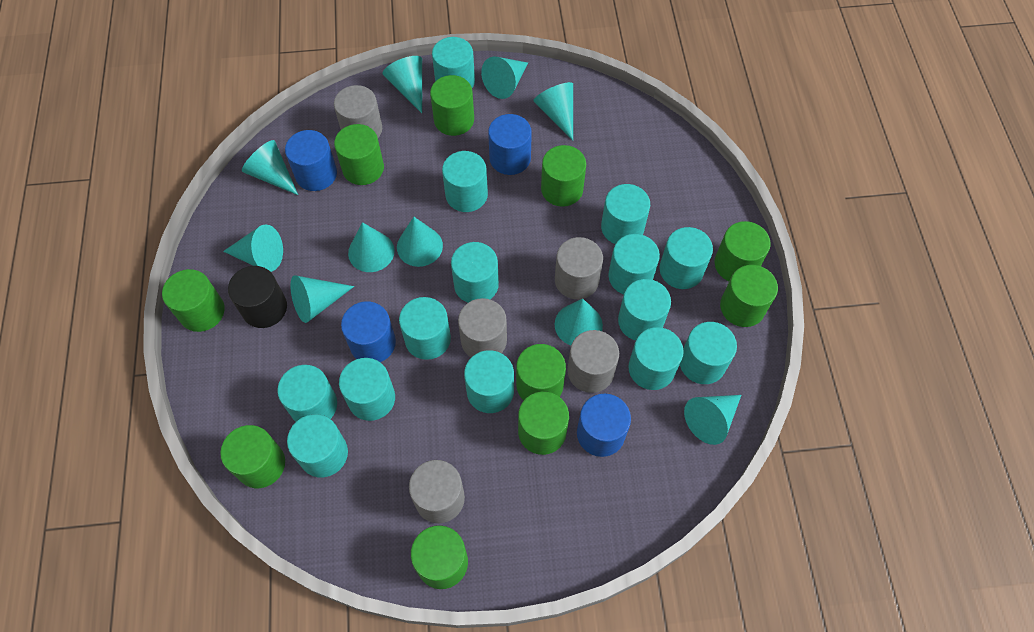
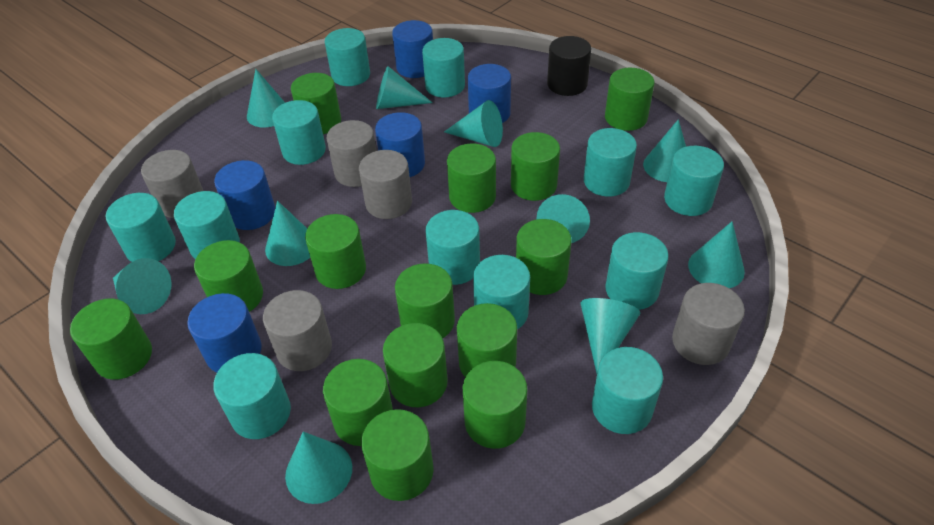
blue cylinder: [285,130,337,191] [341,301,396,362] [488,114,532,175] [577,394,631,457] = 4 -> [187,293,262,372] [214,160,276,230] [375,112,425,177] [392,20,433,78] [468,64,511,123] = 5
green cylinder: [162,269,225,332] [220,425,285,488] [334,124,384,185] [411,525,468,589] [430,75,474,136] [516,344,566,400] [518,392,569,455] [541,145,586,207] [714,221,771,281] [720,265,778,327] = 10 -> [70,298,152,380] [194,240,263,312] [291,73,341,134] [305,214,366,289] [323,359,393,446] [361,409,434,501] [383,323,448,407] [395,263,455,338] [447,143,496,213] [457,303,517,377] [463,361,527,449] [511,132,560,201] [516,219,572,295] [605,68,655,131] = 14
turquoise cylinder: [277,365,337,422] [287,414,348,477] [339,358,395,421] [399,297,451,360] [432,37,475,88] [442,151,488,212] [451,242,499,303] [464,350,514,413] [601,184,650,244] [608,234,660,294] [618,279,671,341] [628,327,684,390] [660,227,713,289] [680,322,737,384] = 14 -> [106,193,176,262] [174,191,240,259] [213,353,291,439] [272,100,326,165] [325,28,370,86] [422,38,465,98] [425,210,480,285] [473,255,530,330] [583,128,637,197] [592,347,663,434] [605,232,669,310] [664,146,724,216] = 12

